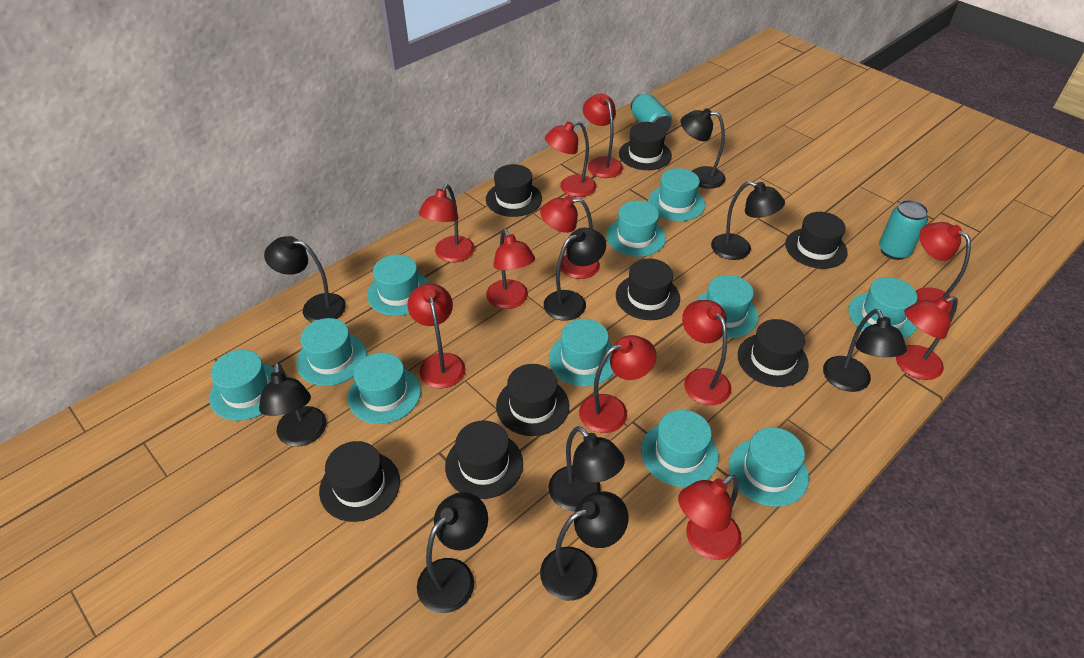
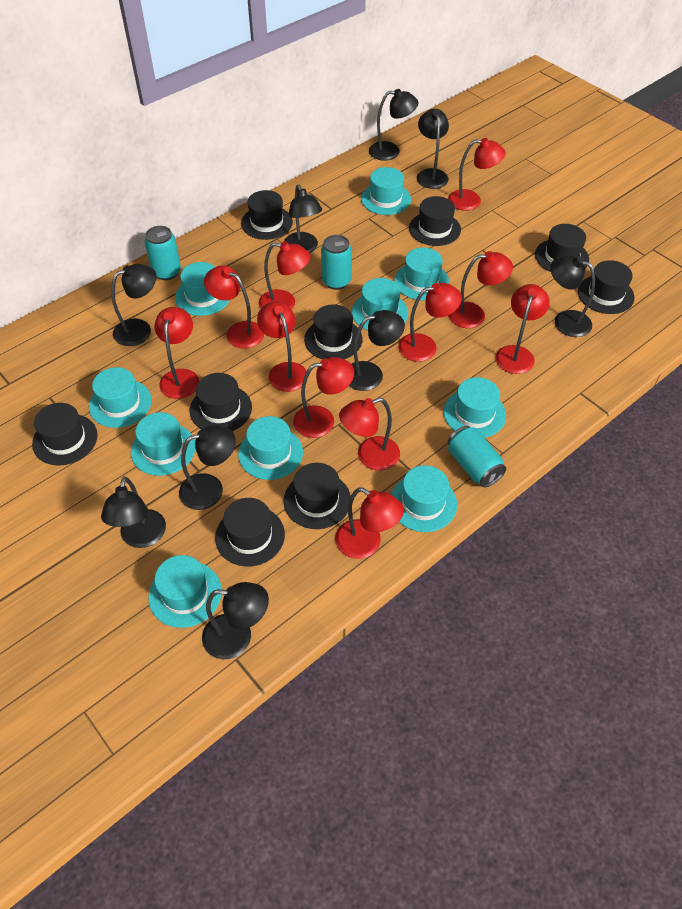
black hat: [319,441,400,522] [445,420,523,499] [486,164,542,217] [496,364,569,436] [616,259,680,320] [619,122,672,170] [737,319,809,387] [785,212,848,269] = 8 -> [32,403,98,466] [190,373,252,431] [215,498,285,567] [241,190,293,240] [284,463,351,529] [304,304,363,359] [409,196,461,246] [535,224,589,272] [578,260,634,314] = 9
turquoise can: [631,93,672,132] [879,200,928,260] = 2 -> [145,226,181,280] [321,235,352,290] [448,426,506,487] = 3
turquoise hat: [209,350,275,421] [296,318,367,386] [348,353,421,424] [367,254,430,316] [549,319,614,386] [606,201,666,257] [641,410,719,487] [648,168,705,221] [695,275,759,338] [729,427,809,507] [848,277,917,339] = 11 -> [89,367,152,428] [131,412,196,476] [148,555,222,628] [175,262,230,316] [238,416,303,480] [352,278,408,330] [361,167,411,215] [391,465,457,532] [394,248,449,300] [443,377,506,438] = 10

